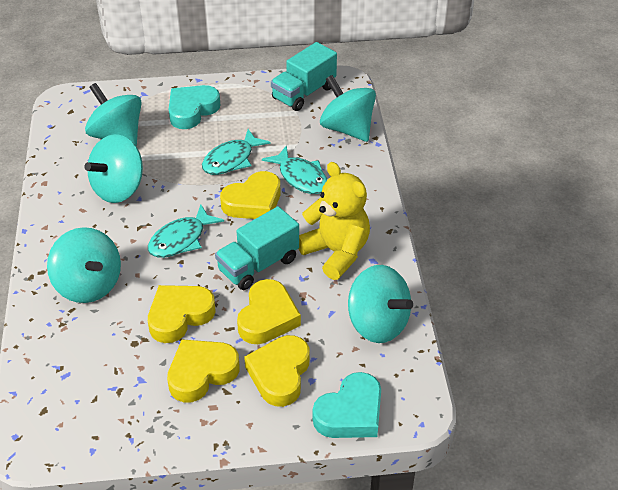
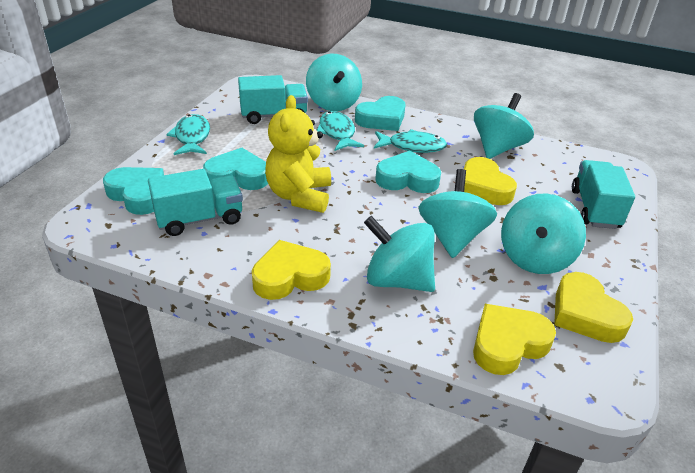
turquoise heart: [168,85,220,129] [313,372,381,438] = 2 -> [103,167,164,215] [203,148,268,190] [355,96,405,131] [375,151,441,193] = 4
turquoise truck: [215,206,299,290] [271,42,337,111] = 2 -> [148,169,243,236] [238,75,308,124] [572,160,635,229] = 3
yellow heart: [148,285,216,343] [167,339,239,403] [220,171,280,219] [237,279,301,344] [244,335,309,407] = 5 -> [252,240,331,300] [464,157,517,205] [473,304,556,375] [554,272,633,343] = 4

